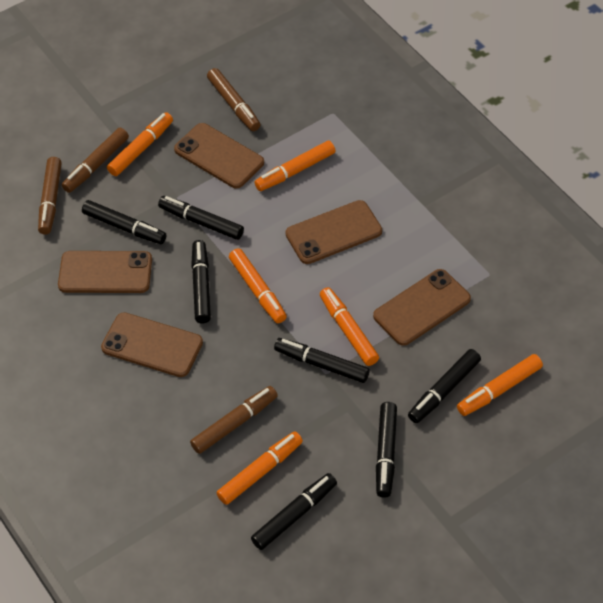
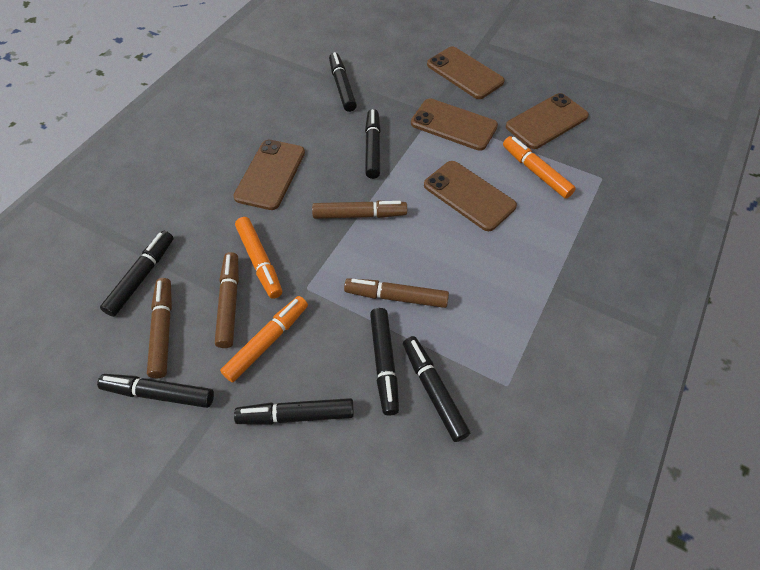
orange marker: [107,112,173,176] [217,431,303,505] [229,248,287,323] [254,140,335,191] [320,287,379,366] [457,354,543,416] = 6 -> [220,296,308,382] [235,217,282,299] [503,136,576,199] = 3

